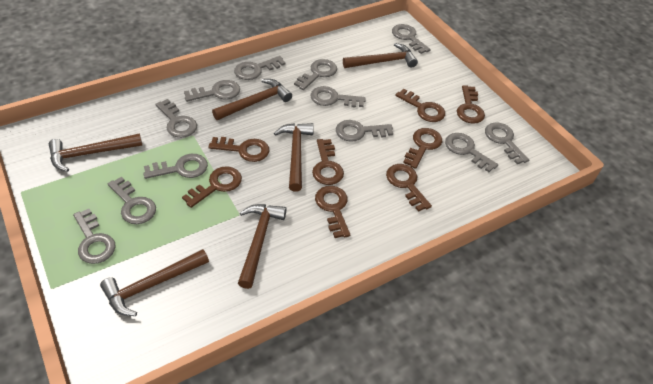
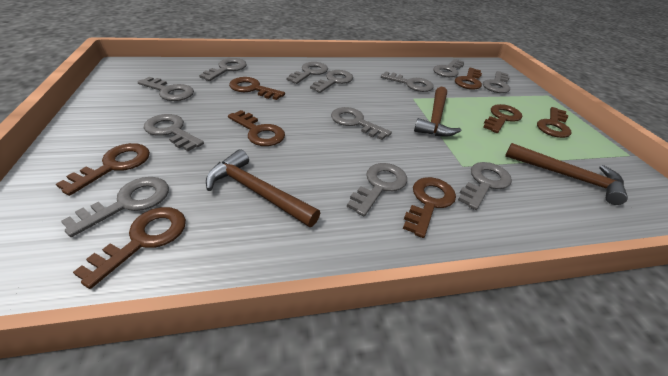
brown hammer: [49,133,142,172] [100,249,209,316] [212,79,292,120] [238,204,286,289] [274,123,314,192] [343,43,418,68] = 6 -> [206,149,320,227] [414,87,461,137] [505,143,628,205] = 3

